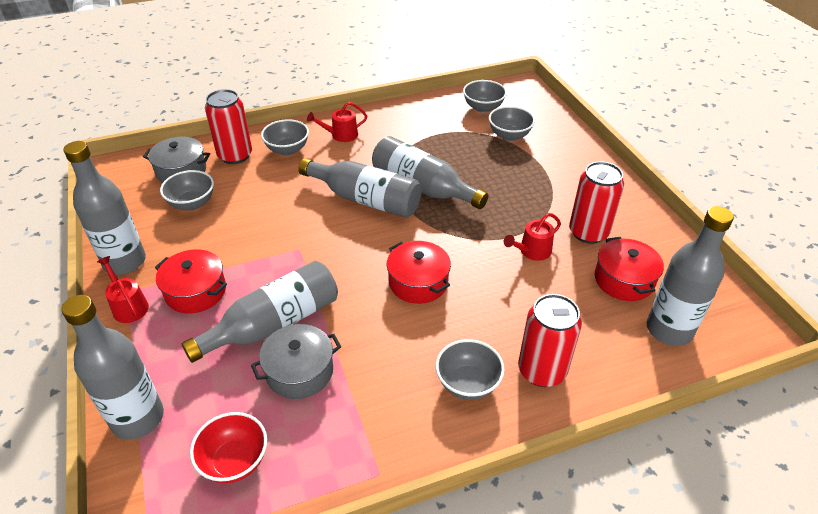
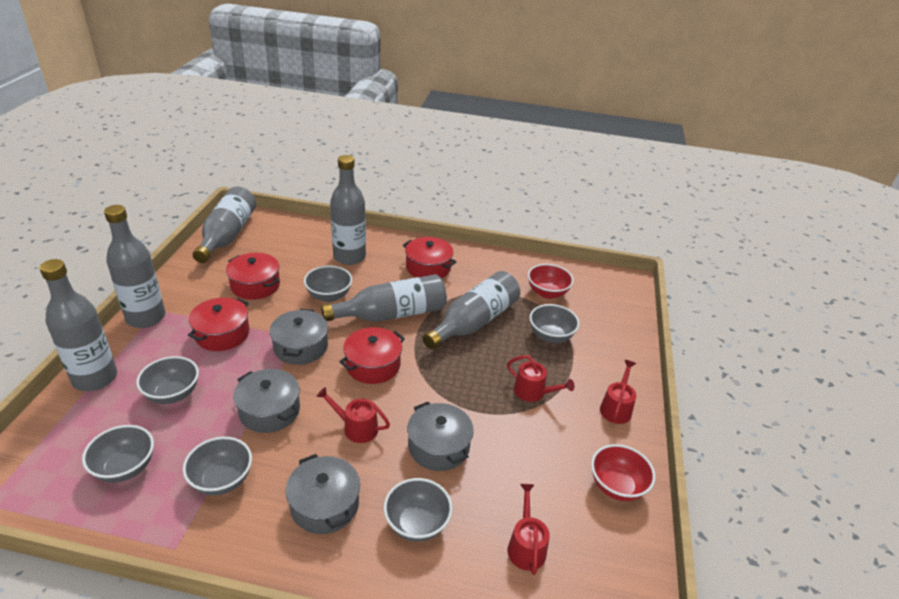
grey bowl: [160,170,214,211] [261,119,309,156] [436,339,505,400] [463,80,507,113] [489,106,535,141] = 5 -> [82,425,154,483] [136,356,199,404] [183,437,252,495] [304,265,352,302] [384,478,453,542] [529,304,580,343] = 6
grey pot: [143,137,210,183] [251,324,341,399] = 2 -> [233,369,300,433] [270,309,328,365] [286,454,360,534] [407,402,474,471] = 4
red bowl: [190,412,267,483] = 1 -> [528,264,574,299] [591,444,655,501] = 2
red can: [205,89,252,164] [518,294,582,387] [569,161,624,244] = 3 -> none = 0
red pot: [155,249,227,313] [386,241,451,304] [595,237,664,301] = 3 -> [188,298,249,351] [226,253,280,300] [339,327,405,384] [403,237,456,278] = 4
red watering can: [97,256,149,323] [307,102,367,142] [504,213,561,261] = 3 -> [316,387,390,443] [507,355,575,402] [507,484,550,575] [600,360,636,424] = 4

